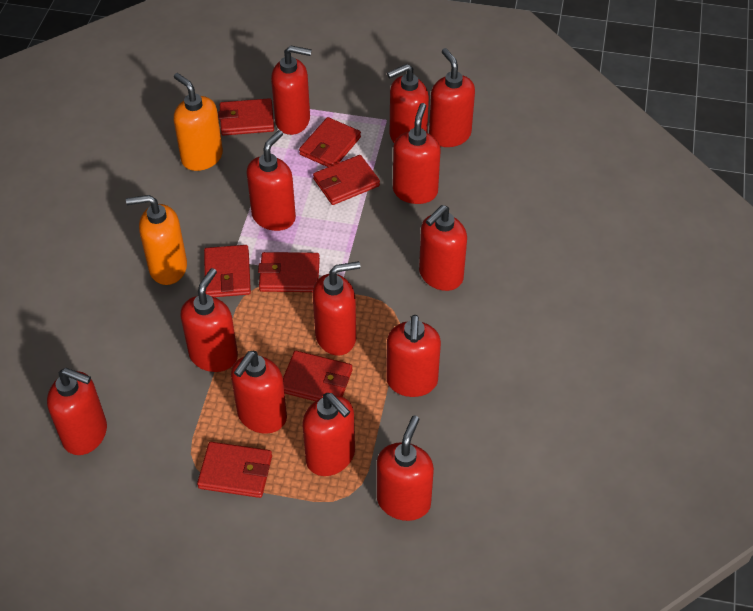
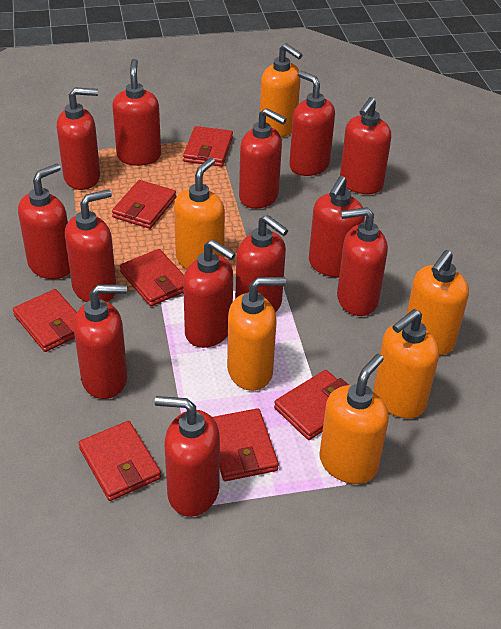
orange soap dispenser: [126,195,187,285] [174,73,223,171] = 2 -> [174,158,225,269] [227,277,286,391] [260,43,303,137] [319,354,389,484] [374,309,439,419] [406,250,469,355] = 6

